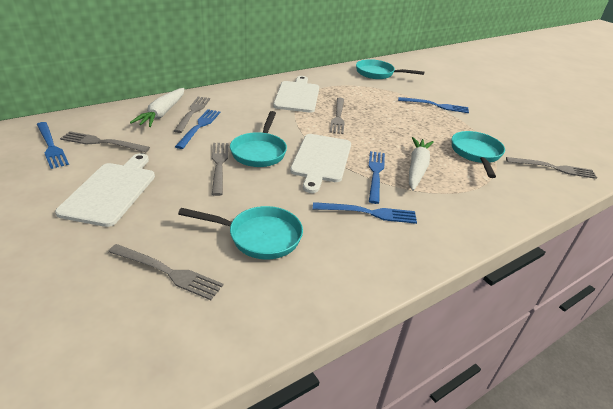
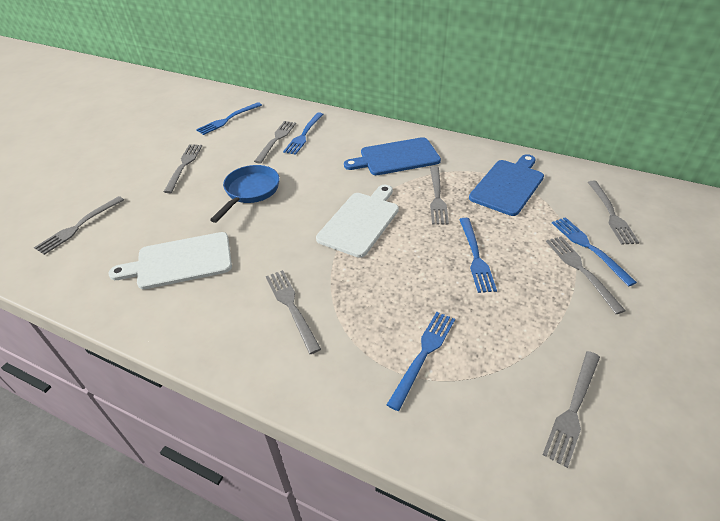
blue cutting board: none = 0 -> [344,137,441,175] [469,154,544,216] = 2
blue pan: none = 0 -> [210,165,279,223] = 1
grey fork: [60,131,150,152] [108,244,223,300] [174,97,210,133] [212,143,228,196] [330,97,345,134] [506,157,597,179] = 6 -> [34,196,124,255] [164,144,202,193] [254,121,296,163] [266,270,321,354] [430,166,449,225] [543,351,600,468] [546,236,626,314] [588,181,639,245] = 8
turquoise pan: [178,206,303,259] [230,111,287,167] [356,59,424,79] [452,131,505,178] = 4 -> none = 0
white carrot: [130,88,184,127] [409,137,434,191] = 2 -> none = 0
white cutting board: [55,153,155,227] [273,76,319,113] [290,134,351,193] = 3 -> [108,232,232,289] [316,185,399,258] = 2

